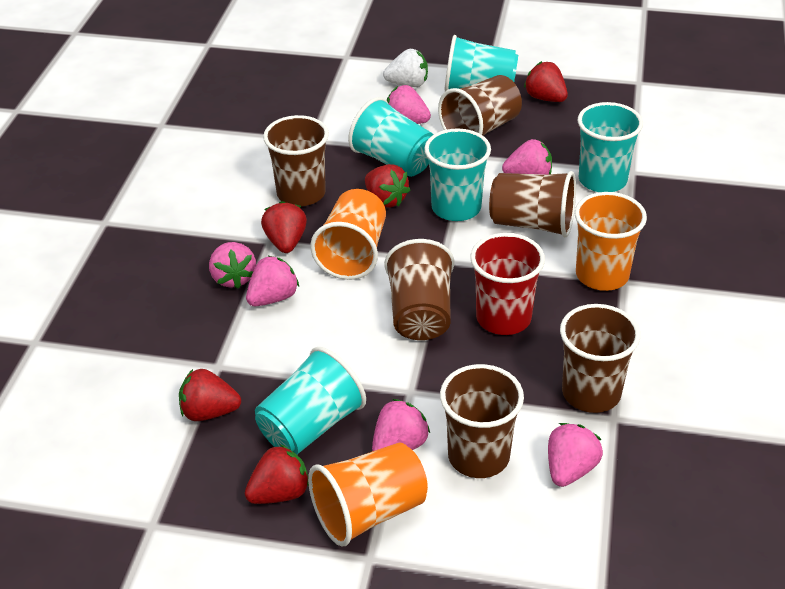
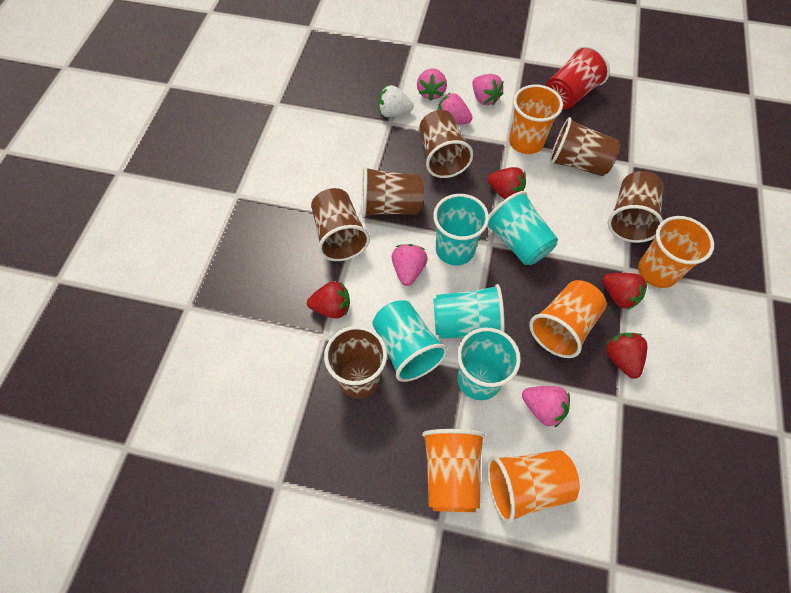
orange cup: [308,442,428,547] [310,189,386,280] [575,192,647,291] = 3 -> [422,429,485,512] [487,450,580,524] [509,84,563,154] [529,280,607,358] [638,216,714,288] = 5
pink strawberry: [209,242,256,289] [246,255,299,306] [372,399,430,451] [387,85,431,124] [502,139,552,175] [548,423,603,487] = 6 -> [392,244,428,286] [417,68,447,101] [438,93,473,125] [472,74,503,105] [522,386,570,428] = 5
red strawberry: [179,369,241,421] [245,444,309,504] [261,201,307,253] [365,164,410,208] [524,61,568,102] = 5 -> [307,281,350,319] [487,167,526,199] [602,273,648,310] [606,333,647,379] = 4

